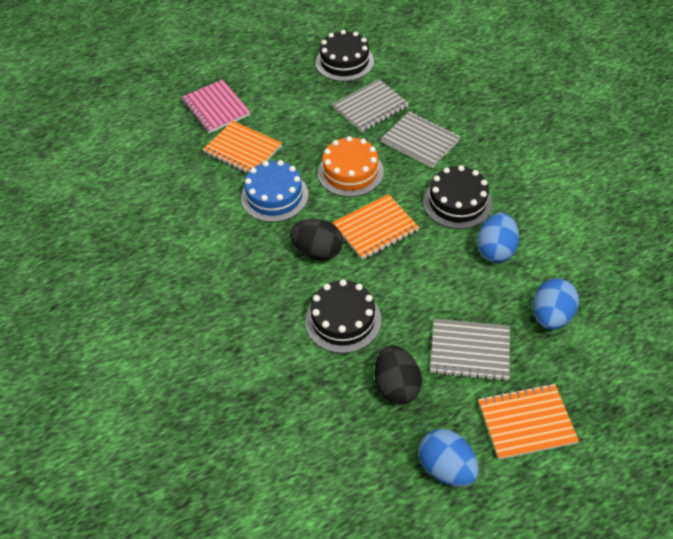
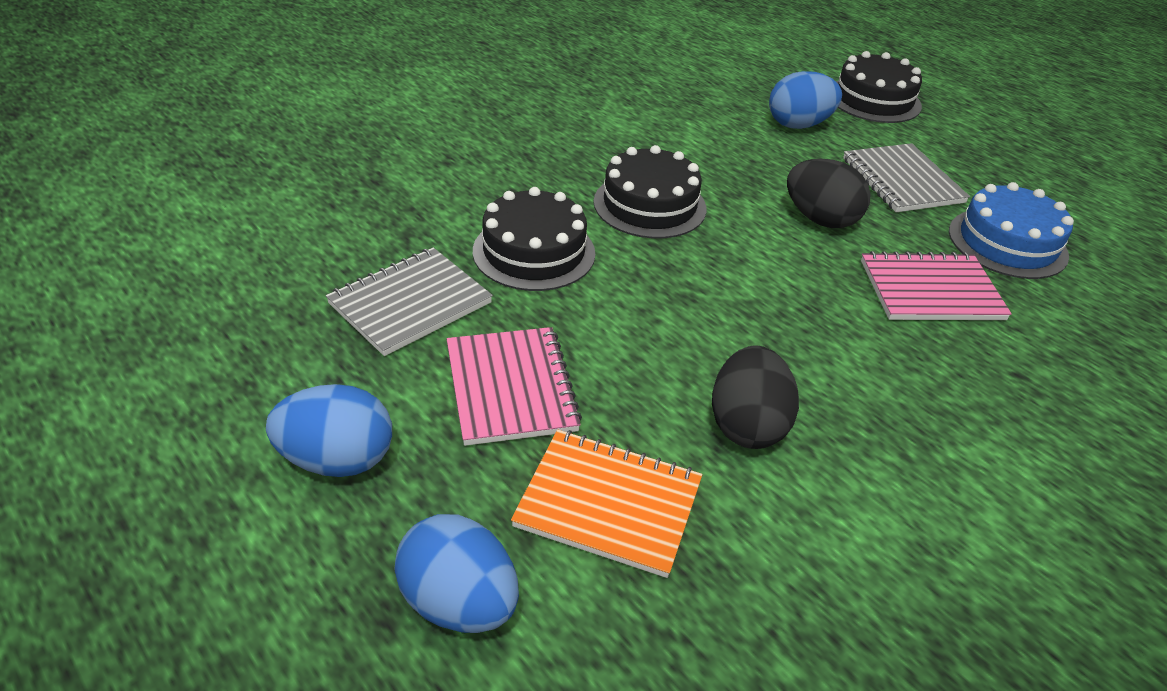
grey notebook: [333,79,409,132] [381,112,460,168] [430,319,510,381] = 3 -> [326,248,493,356] [843,143,970,212] = 2
orange cake: [318,136,384,197] = 1 -> none = 0
orange notebook: [203,121,282,174] [333,194,419,260] [478,383,579,460] = 3 -> [511,430,702,578] = 1
pink notebook: [181,80,250,133] = 1 -> [446,327,582,446] [861,251,1012,320] = 2

